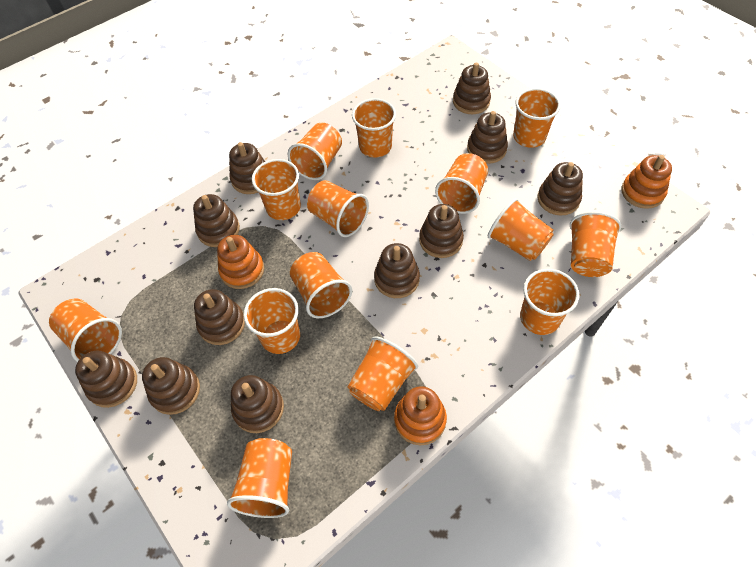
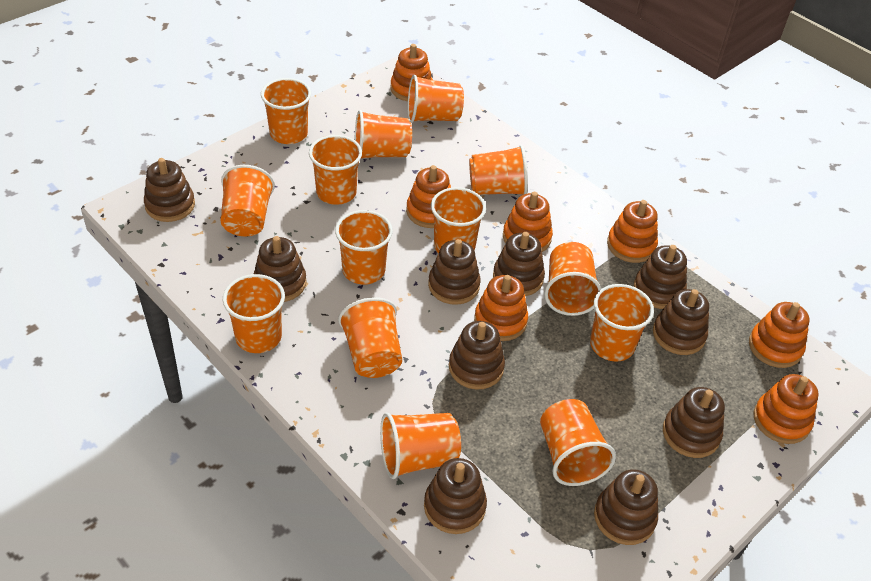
brown stacking toy: [75,350,137,408] [142,357,200,415] [193,194,240,247] [194,289,245,345] [229,142,265,194] [231,375,284,433] [374,243,420,298] [419,204,464,258] [453,63,491,114] [467,111,508,164] [538,162,583,216] = 11 -> [144,158,195,222] [254,236,307,302] [424,458,487,534] [428,239,481,305] [449,321,505,390] [493,232,545,296] [594,469,658,545] [634,245,687,309] [653,289,709,355] [663,387,725,458] = 10
orange stacking toy: [217,235,264,289] [394,386,447,445] [621,155,672,209] = 3 -> [390,44,433,101] [406,165,451,228] [474,275,528,341] [503,192,553,252] [607,200,658,263] [749,302,810,368] [754,374,819,444] = 7

